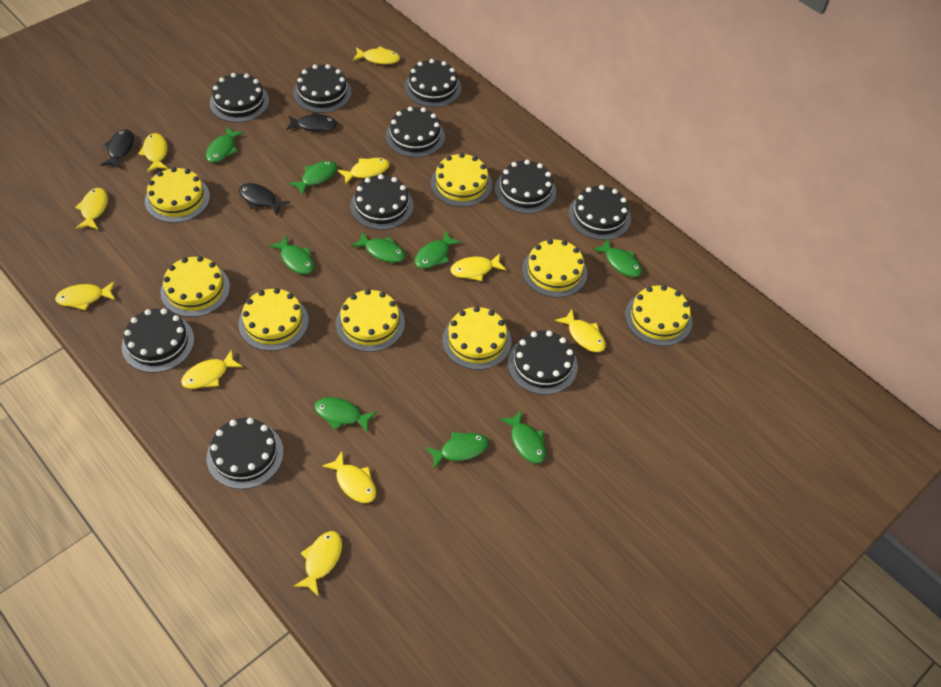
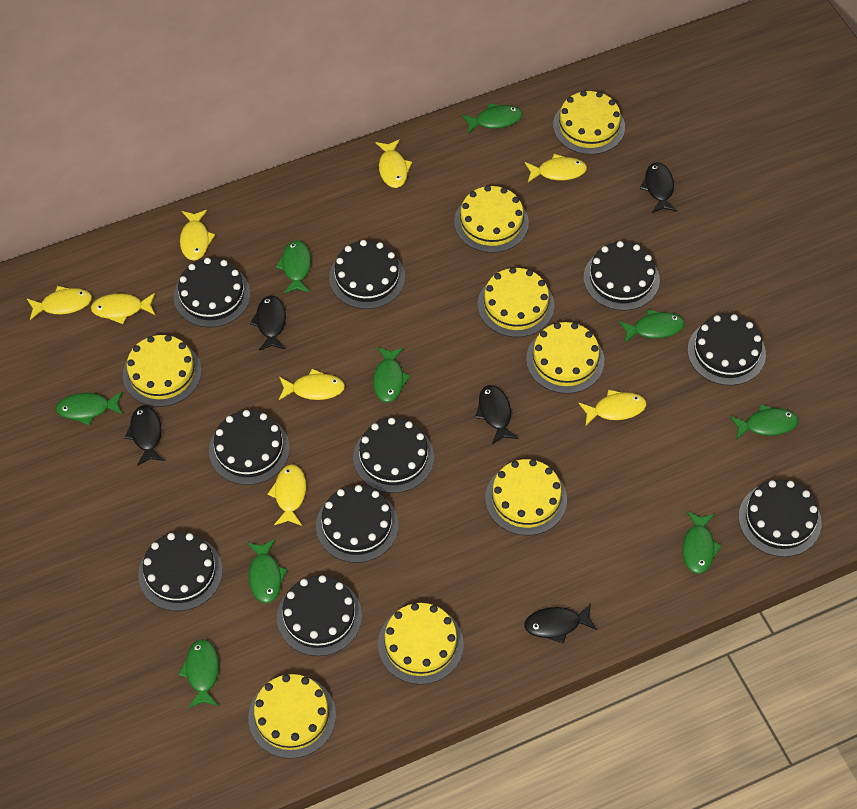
black fish: [101,130,134,168] [239,183,290,216] [286,112,337,132] = 3 -> [125,406,165,466] [250,295,286,351] [475,385,518,444] [524,604,597,644] [640,162,677,213] = 5
yellow fish: [55,281,115,310] [75,188,108,229] [138,133,169,172] [181,349,243,389] [293,531,342,597] [322,451,376,503] [337,158,390,185] [352,46,400,64] [450,253,506,281] [555,309,606,352] = 10 -> [27,286,92,320] [91,293,155,324] [180,210,215,261] [267,464,306,526] [279,369,345,400] [375,139,412,188] [525,154,587,182] [579,389,646,425] = 8

